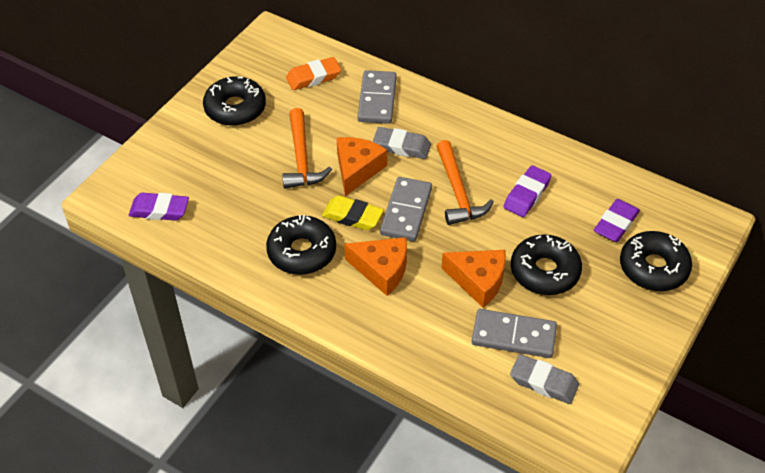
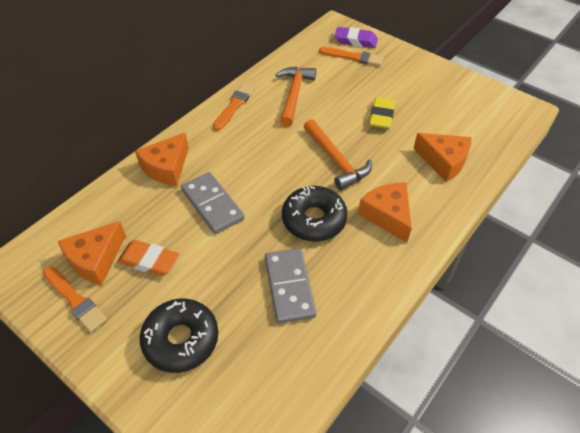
black donut: [203,76,266,126] [266,215,336,275] [511,234,582,295] [620,231,692,291] = 4 -> [140,298,218,373] [282,186,348,241] = 2
grey domino: [358,70,397,124] [380,177,432,241] [472,309,557,358] = 3 -> [181,172,245,234] [265,248,317,324] = 2
grey eraser: [373,127,431,159] [510,354,579,404] = 2 -> none = 0
orange brush: none = 0 -> [43,266,107,332] [213,83,255,131] [319,47,384,66] = 3
orange cheese: [337,137,387,196] [344,237,407,296] [442,250,506,308] = 3 -> [58,221,126,285] [135,132,189,186] [358,182,412,242] [413,133,471,182] = 4
purple eraser: [129,193,189,221] [504,165,552,217] [594,199,640,242] = 3 -> [335,27,378,48] = 1

